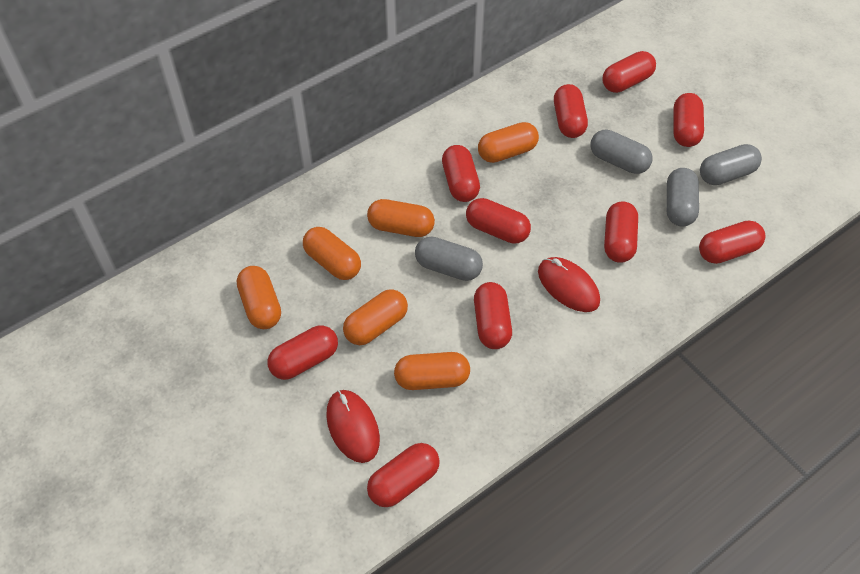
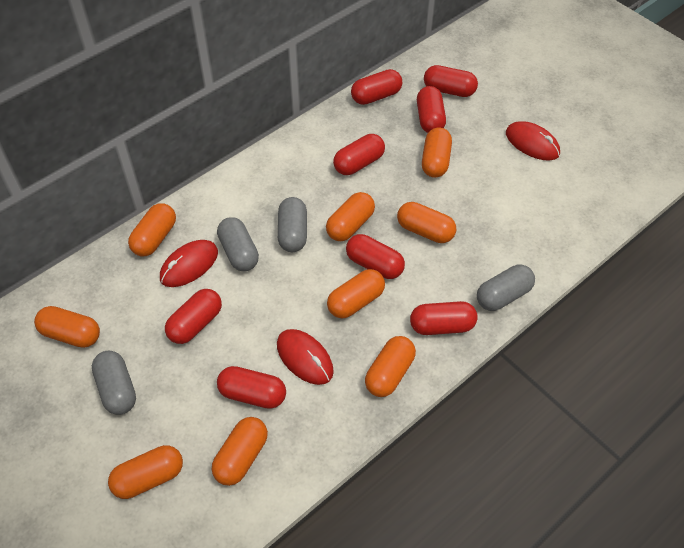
orange capsule: [237,266,281,329] [303,227,361,280] [343,289,408,345] [367,199,435,237] [394,352,470,390] [478,122,539,163] = 6 -> [34,306,100,348] [108,445,183,499] [128,203,176,256] [212,417,268,486] [326,192,375,241] [327,269,385,318] [365,336,416,397] [397,202,456,243] [422,128,452,178] = 9
red capsule: [267,325,338,380] [367,443,440,507] [442,145,480,202] [466,198,531,244] [474,282,512,349] [554,84,588,138] [602,51,656,93] [604,201,638,263] [673,93,704,147] [699,220,765,264] = 10 -> [165,289,222,344] [217,366,286,409] [333,134,385,175] [346,234,405,279] [351,69,402,105] [410,301,478,335] [417,86,446,133] [424,65,478,97] = 8
red mouse: [326,390,380,463] [538,257,600,312] = 2 -> [160,240,218,287] [277,329,334,385] [506,121,560,161] = 3

